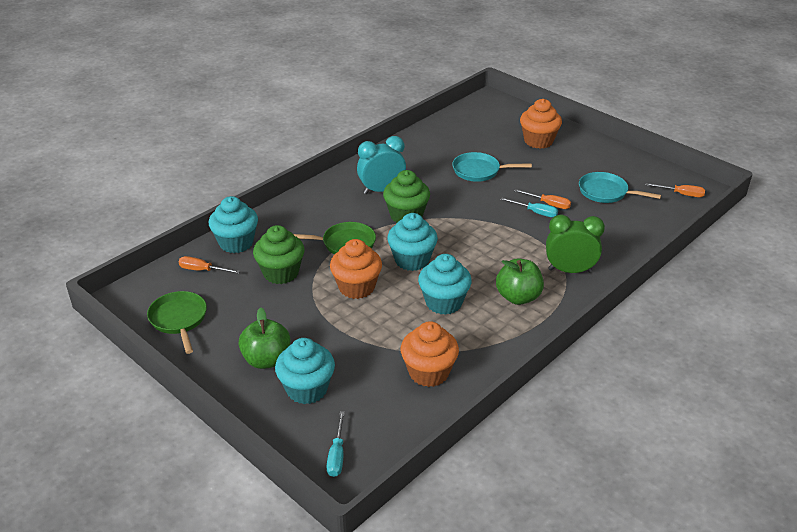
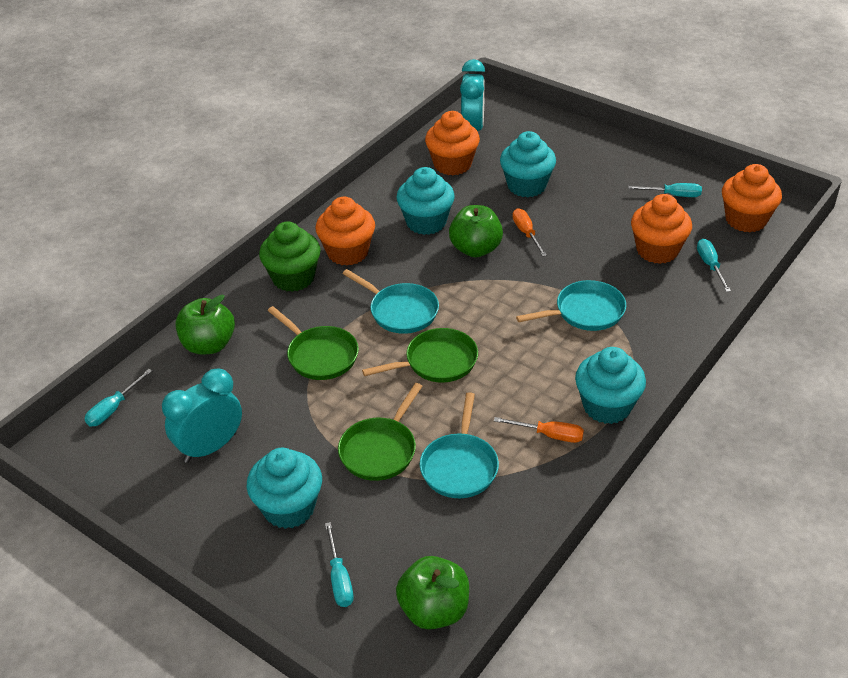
green apple: [239,307,291,369] [496,258,544,305] = 2 -> [175,295,235,354] [396,556,469,629] [449,205,503,257] = 3
green clock: [546,215,605,273] = 1 -> none = 0
green cupcake: [253,225,304,284] [383,170,430,223] = 2 -> [259,222,321,292] = 1
green pan: [147,291,207,354] [293,222,376,255] = 2 -> [268,306,359,380] [338,383,422,481] [362,328,478,383] = 3
orange cupcake: [330,239,382,299] [401,321,459,387] [520,99,562,149] = 3 -> [316,197,375,266] [425,111,480,175] [631,194,692,264] [722,164,782,232] = 4
orange screwdriver: [179,256,240,274] [515,189,571,209] [646,183,705,197] = 3 -> [494,417,584,443] [513,208,547,257] = 2
turquoise clock: [357,136,406,194] = 1 -> [162,369,242,463] [460,59,485,131] = 2
turquoise pan: [452,152,532,182] [579,172,661,203] = 2 -> [343,269,439,334] [420,392,499,498] [516,280,626,331] = 3
turquoise screwdriver: [326,411,345,477] [501,198,558,217] = 2 -> [85,369,152,427] [325,522,354,607] [628,183,702,197] [697,239,731,292] = 4

